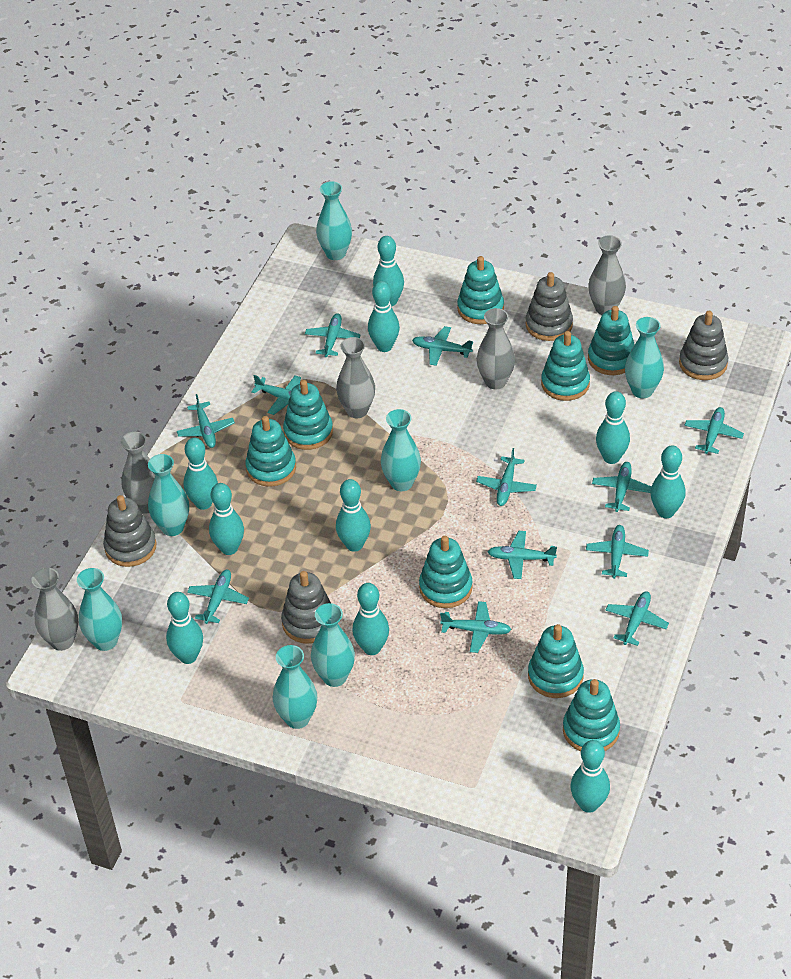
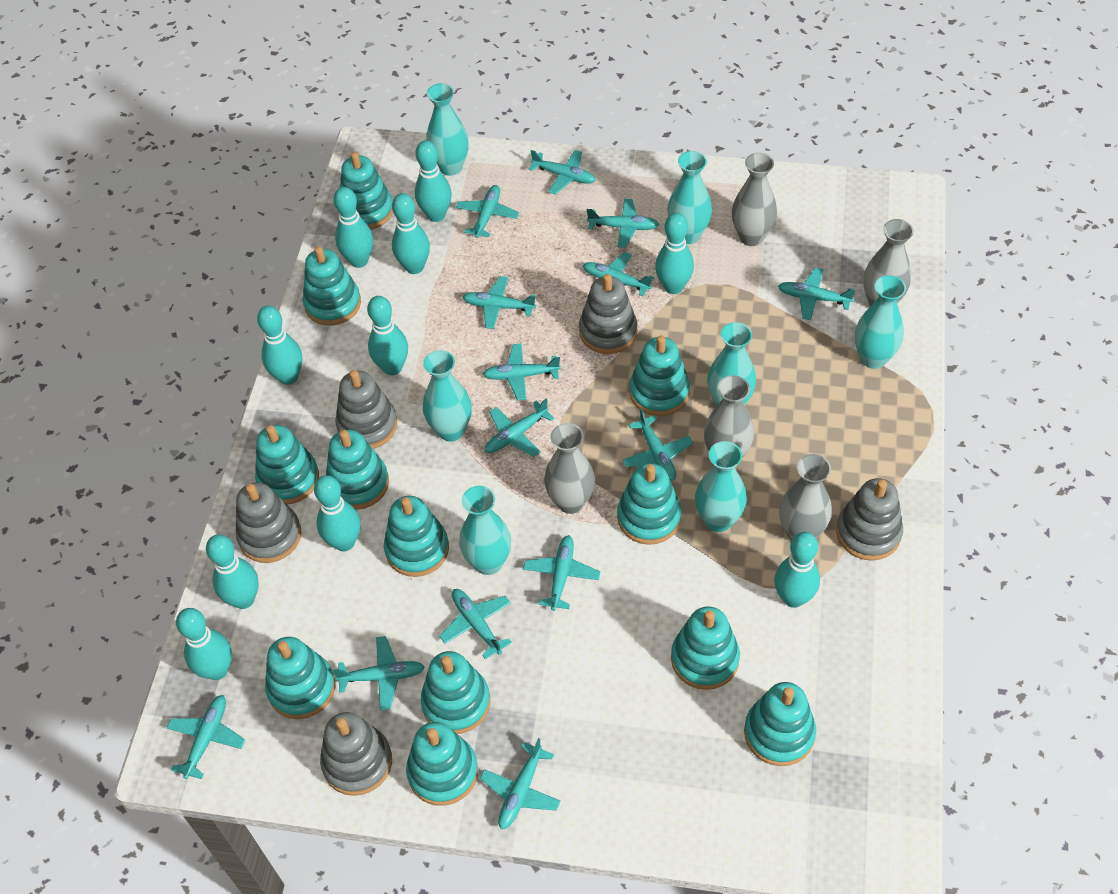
grey stacking toy: [103,495,157,567] [281,571,331,644] [525,272,573,341] [679,311,728,380] = 4 -> [236,482,302,563] [320,712,392,796] [335,370,397,449] [579,274,638,354] [836,478,903,561] = 5
turquoise plane: [177,394,235,448] [187,570,249,624] [251,375,301,415] [305,313,361,357] [412,326,473,366] [440,601,511,653] [476,448,537,506] [487,531,557,579] [586,525,649,579] [592,462,651,512] [605,591,669,646] [684,407,744,454] = 12 -> [167,695,245,779] [333,636,425,711] [439,589,512,659] [456,185,519,238] [463,276,536,329] [480,738,561,829] [483,343,561,401] [485,398,555,457] [523,535,600,611] [529,150,596,194] [583,252,654,296] [587,199,659,248] [622,409,693,481] [778,268,855,320] = 14
turquoise stacking toy: [245,416,296,487] [283,380,333,450] [419,536,473,608] [457,256,504,324] [528,624,584,698] [541,331,590,401] [563,679,620,751] [588,306,634,375] = 8 -> [255,425,319,504] [265,637,335,719] [303,246,361,326] [326,430,389,510] [340,152,393,230] [384,496,449,577] [406,722,478,806] [421,651,490,734] [617,463,681,545] [629,335,690,416] [671,606,740,690] [744,682,816,766] = 12

